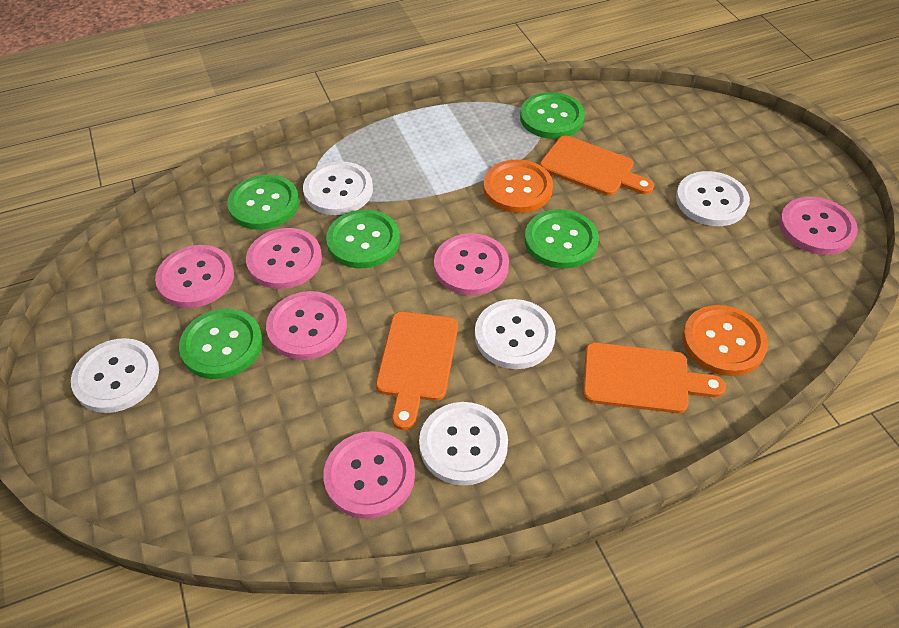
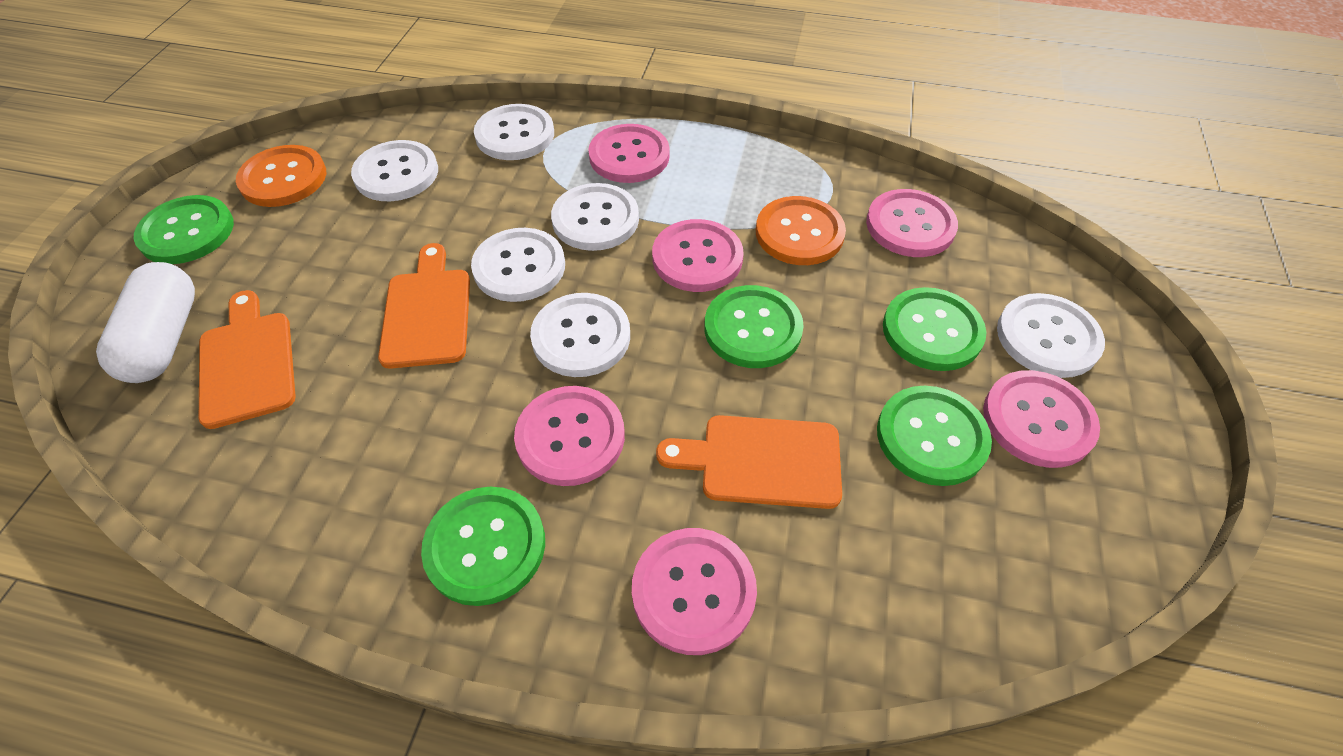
white button: [71,338,159,413] [303,161,373,215] [419,402,508,486] [475,299,556,369] [676,171,750,226] = 5 -> [351,140,438,201] [471,228,565,302] [474,104,554,160] [530,293,630,377] [551,183,639,251] [997,293,1105,378] = 6
white capsule: none = 0 -> [96,262,195,383] = 1

